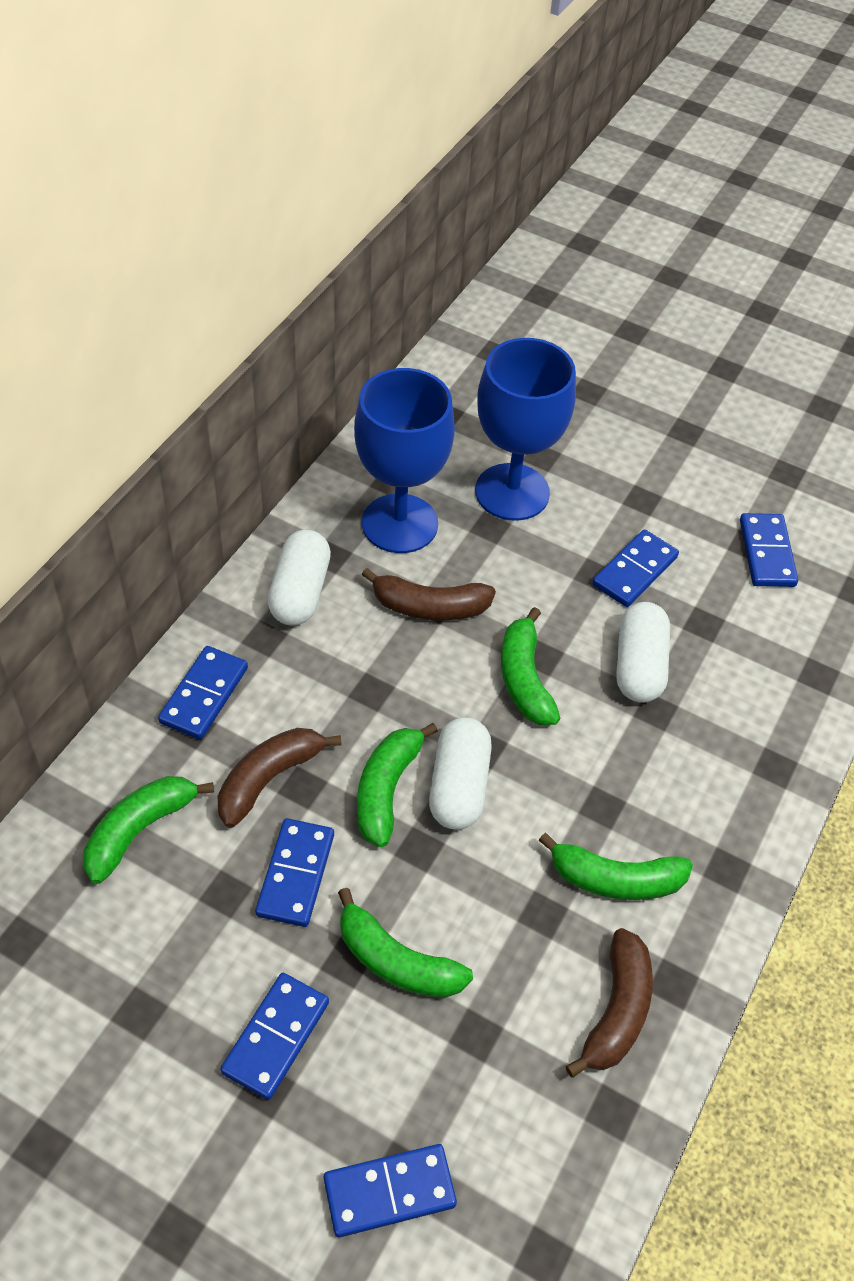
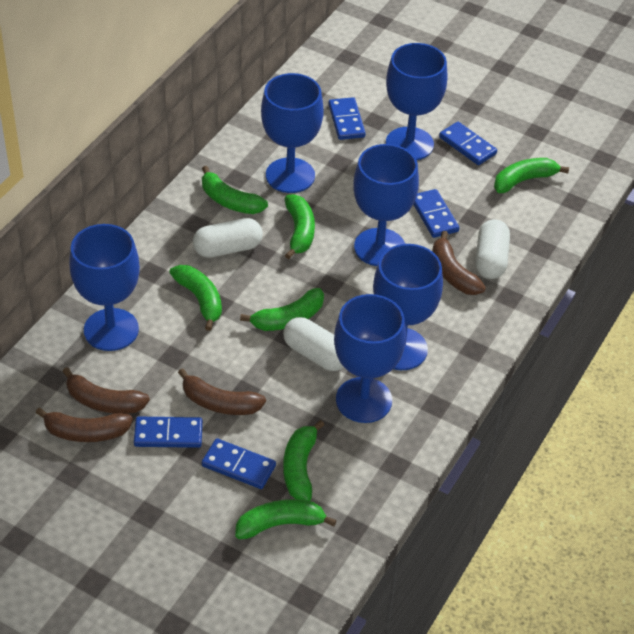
blue domino: [158,646,248,740] [220,973,329,1100] [255,818,334,927] [324,1144,457,1237] [592,529,679,607] [740,513,798,587] = 6 -> [134,417,203,448] [202,438,276,489] [328,97,366,140] [413,189,459,238] [439,122,497,165] = 5
blue goblet: [354,368,455,553] [475,338,576,521] = 2 -> [69,224,140,351] [261,73,324,193] [334,294,406,423] [353,144,419,266] [373,244,443,370] [386,43,448,160] = 6
brown banana: [218,728,342,828] [362,568,496,620] [565,928,653,1078] = 3 -> [36,407,133,442] [62,367,150,414] [178,368,266,415] [432,231,486,295] = 4
green banana: [83,776,214,884] [338,888,473,998] [357,723,438,847] [501,607,560,725] [538,833,693,900] = 5 -> [169,265,222,331] [202,166,268,214] [235,499,337,539] [240,288,324,331] [283,420,324,501] [285,194,315,259] [494,158,569,193] = 7

